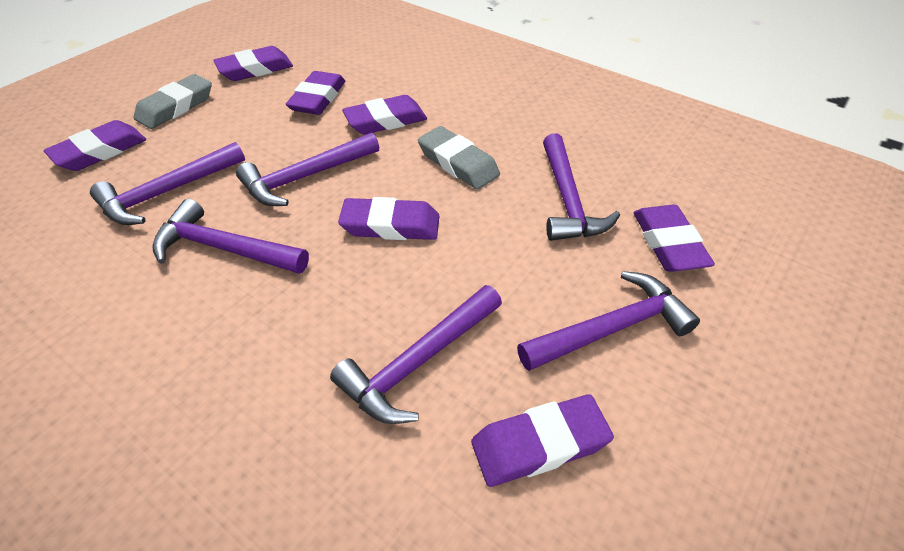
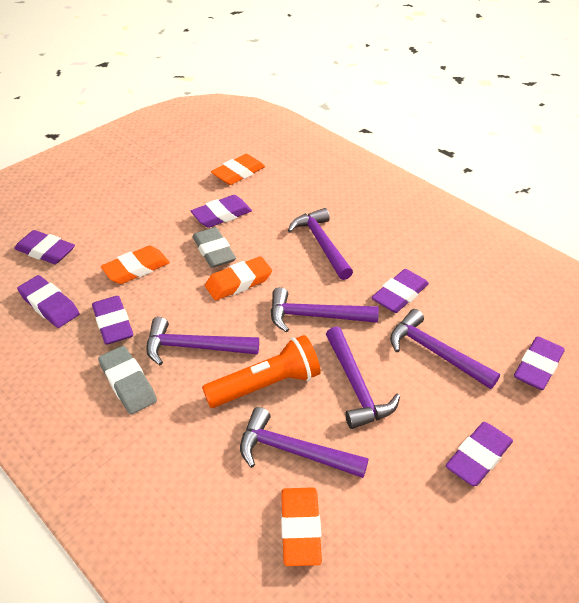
orange eraser: none = 0 -> [101,245,170,284] [205,256,272,300] [211,154,265,185] [281,487,322,566] = 4
orange flashlight: none = 0 -> [202,335,321,408] = 1

